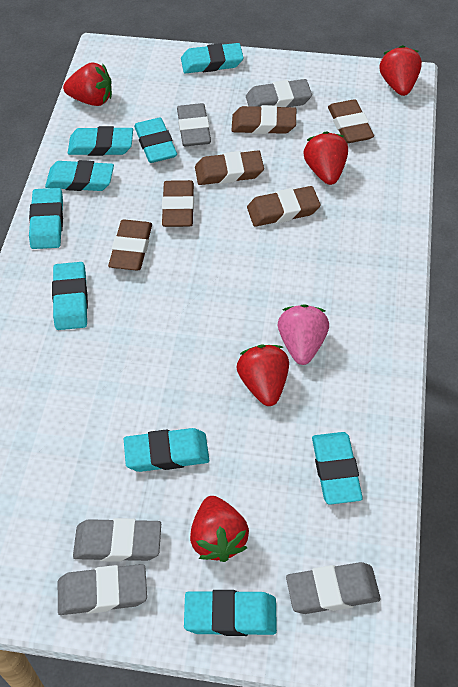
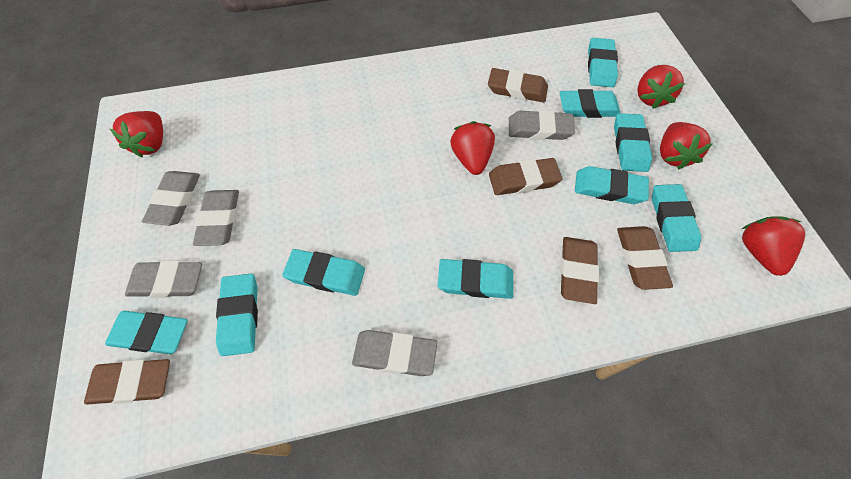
brown eraser: [108,220,152,270] [162,180,194,227] [195,151,264,185] [231,105,296,134] [247,186,320,227] [328,99,374,144] = 6 -> [84,359,170,405] [488,68,548,102] [489,158,562,195] [561,237,599,304] [617,226,673,290] = 5
pink strawberry: [278,305,329,365] = 1 -> none = 0

